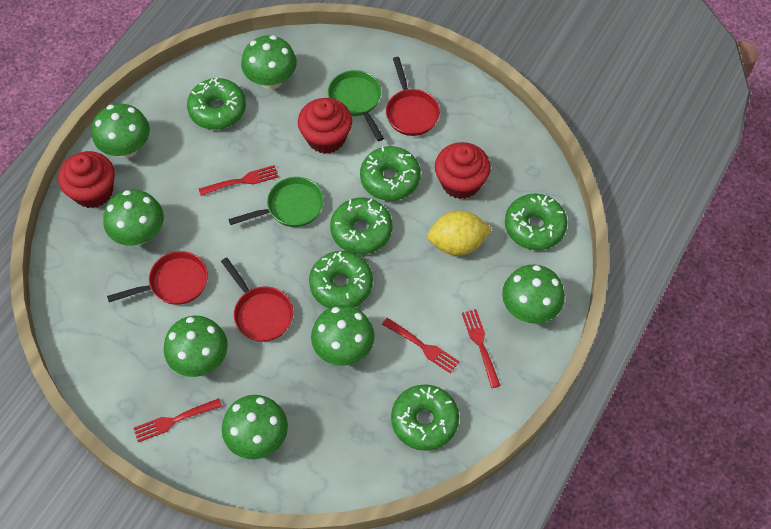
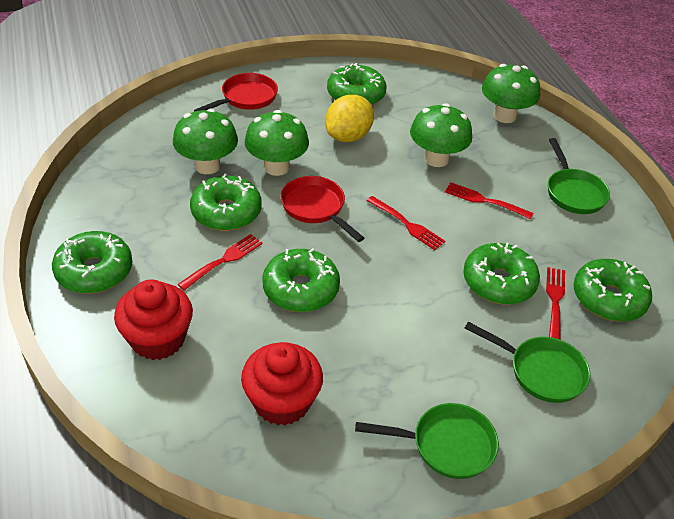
green mushroom: [92,104,150,158] [103,190,164,246] [164,316,228,377] [222,395,288,459] [241,35,297,90] [311,305,375,366] [502,264,565,324] = 7 -> [173,109,238,174] [245,110,309,176] [410,103,472,167] [482,64,540,123] = 4
green pan: [228,177,324,227] [328,70,384,141] = 2 -> [355,403,499,479] [464,322,590,403] [548,138,610,214] = 3
red cupcake: [58,151,115,208] [298,98,352,154] [435,142,491,199] = 3 -> [114,279,193,360] [241,342,323,426] = 2
red pan: [107,251,208,305] [221,257,293,342] [386,57,440,136] = 3 -> [194,73,278,112] [281,176,364,242] = 2

